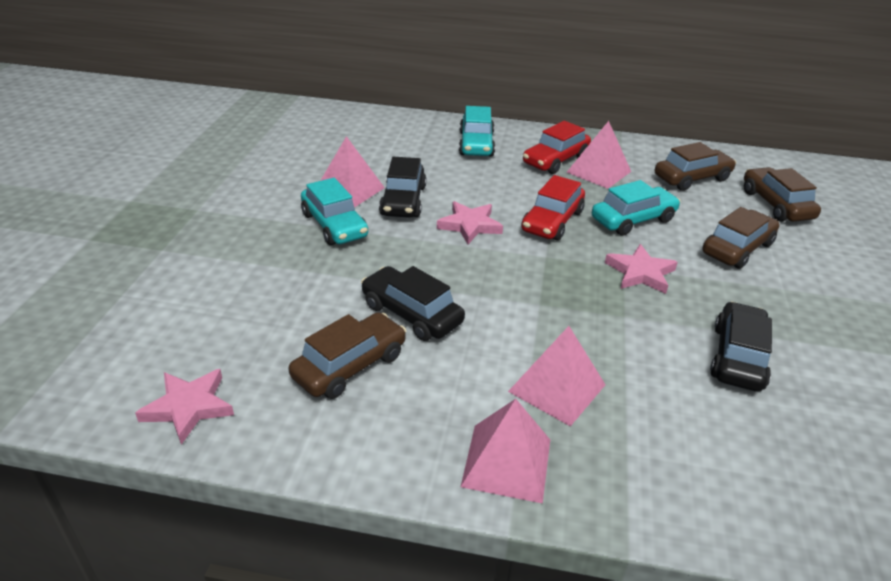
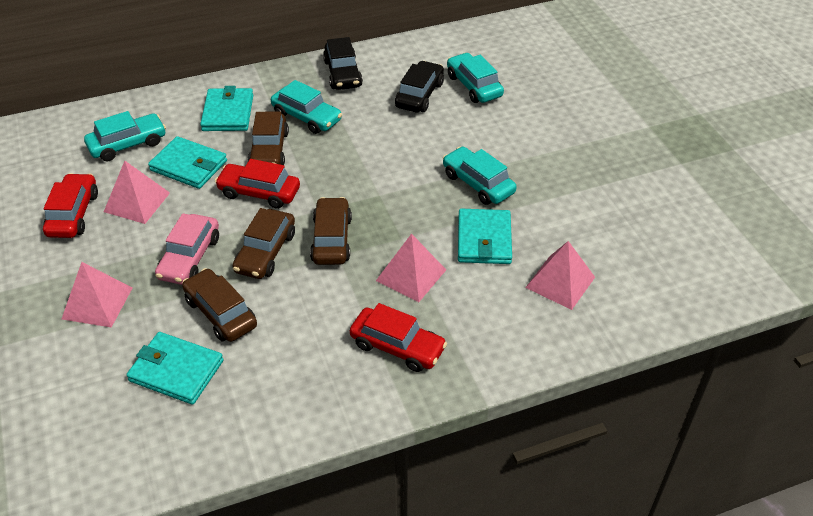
black car: [361,266,465,341] [379,157,426,218] [710,301,772,392] = 3 -> [323,37,363,90] [395,61,444,112] = 2
pink car: none = 0 -> [155,213,219,285] = 1
pink star: [135,369,234,445] [437,201,503,244] [605,244,678,294] = 3 -> none = 0
red car: [522,175,585,241] [523,121,591,174] = 2 -> [43,173,98,238] [215,159,300,209] [350,303,447,372] = 3
turquoise car: [301,178,368,245] [459,106,495,157] [592,180,681,236] = 3 -> [84,111,166,161] [271,80,342,134] [443,147,517,205] [447,53,504,103] = 4
turquoise wallet: none = 0 -> [127,332,223,405] [148,136,227,189] [200,86,253,131] [458,209,512,264] = 4

